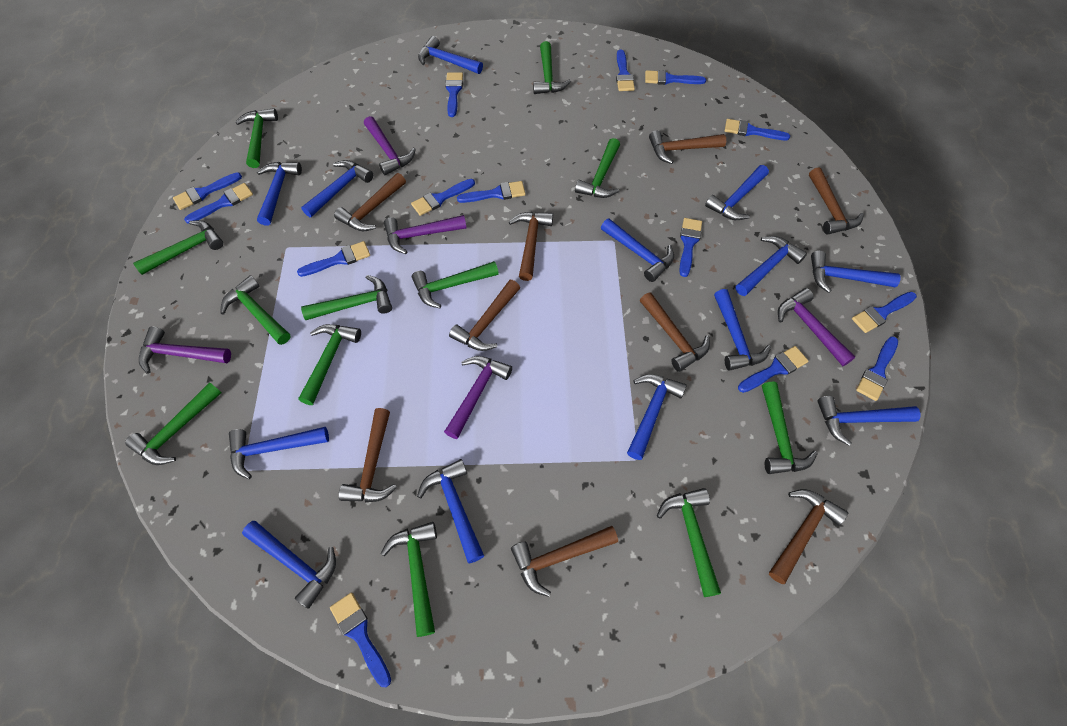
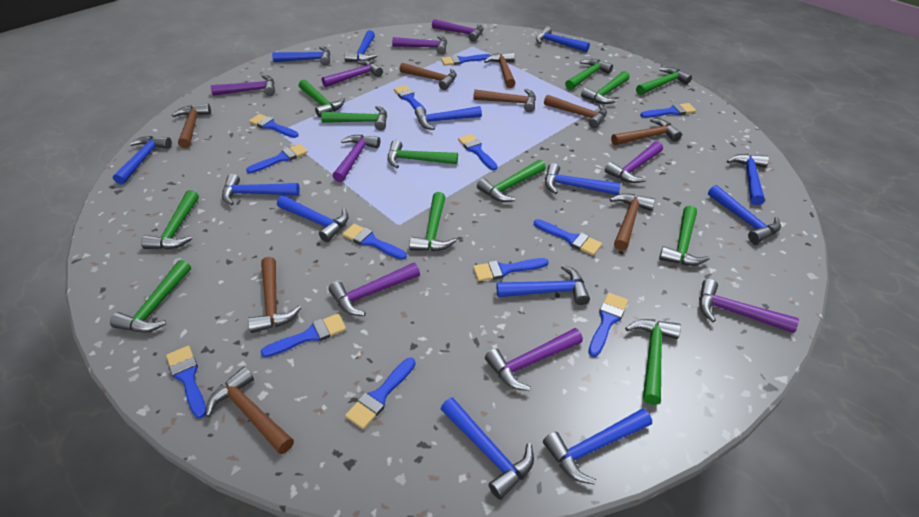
blue brush: [173,172,242,210] [184,183,253,224] [297,241,370,277] [330,592,391,687] [411,179,475,216] [445,72,463,117] [457,181,526,203] [616,49,635,91] [645,70,706,85] [679,218,702,277] [725,119,790,140] [738,346,809,393] [852,292,917,333] [856,336,898,401] = 14 -> [166,346,206,418] [246,144,308,173] [249,114,298,138] [260,314,346,357] [342,224,407,260] [345,358,416,429] [394,85,426,111] [441,54,490,66] [458,134,497,170] [473,258,549,281] [534,219,602,256] [588,293,628,357] [640,103,696,118] = 13
purple hammer: [139,326,231,374] [364,116,416,175] [384,215,466,254] [444,356,512,439] [778,288,855,366] = 5 -> [211,75,275,96] [322,60,383,87] [328,263,420,316] [333,135,380,182] [392,35,447,54] [432,19,483,42] [485,328,583,391] [605,141,663,183] [699,279,799,333] = 9

